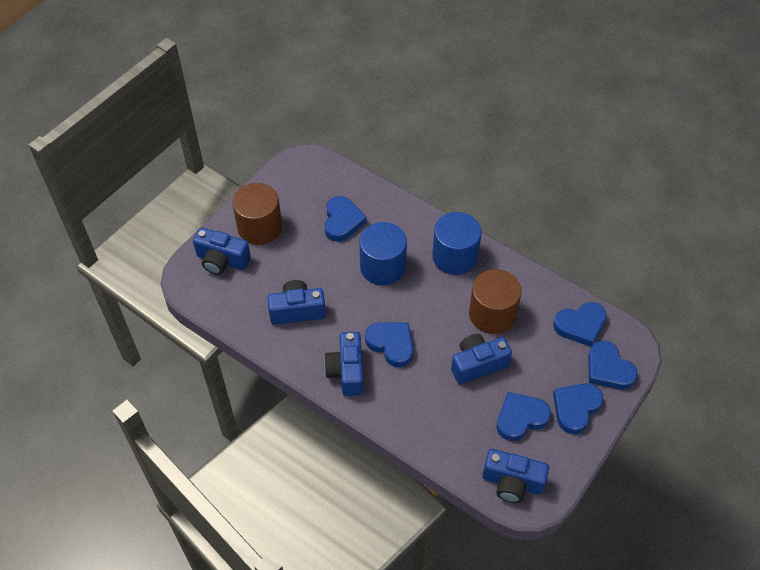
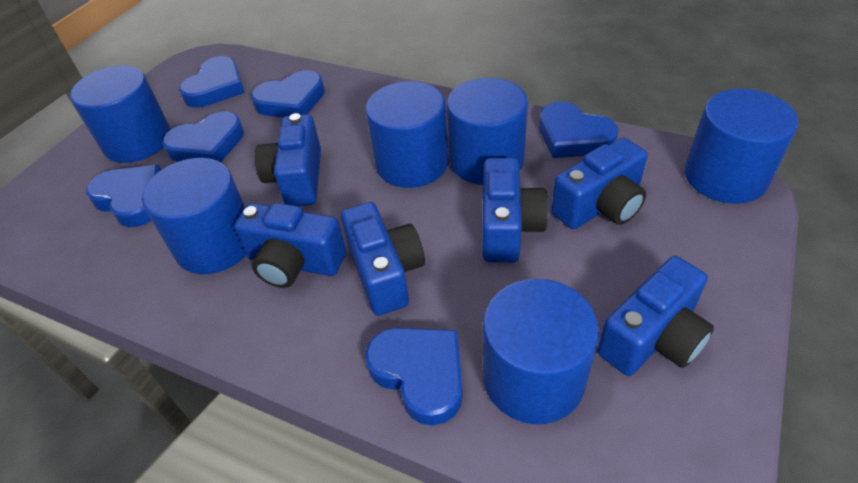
blue camera: [193,228,251,275] [267,280,326,325] [324,332,363,396] [451,334,512,384] [482,449,549,503] = 5 -> [234,203,346,288] [255,113,321,206] [341,202,425,316] [482,158,549,262] [551,138,648,229] [598,256,714,376] = 6
blue cylinder: [359,222,407,285] [432,212,482,275] = 2 -> [70,65,171,163] [142,158,246,274] [366,81,449,188] [447,78,528,185] [483,279,599,424] [685,89,798,204] = 6
brown cylinder: [232,183,282,245] [469,269,522,334] = 2 -> none = 0

